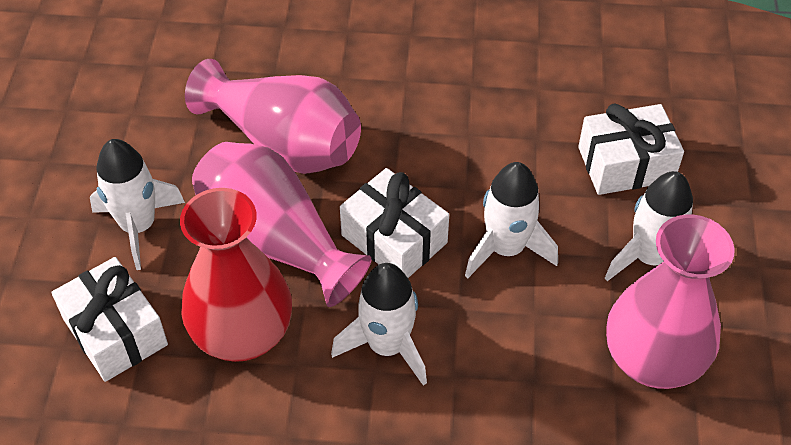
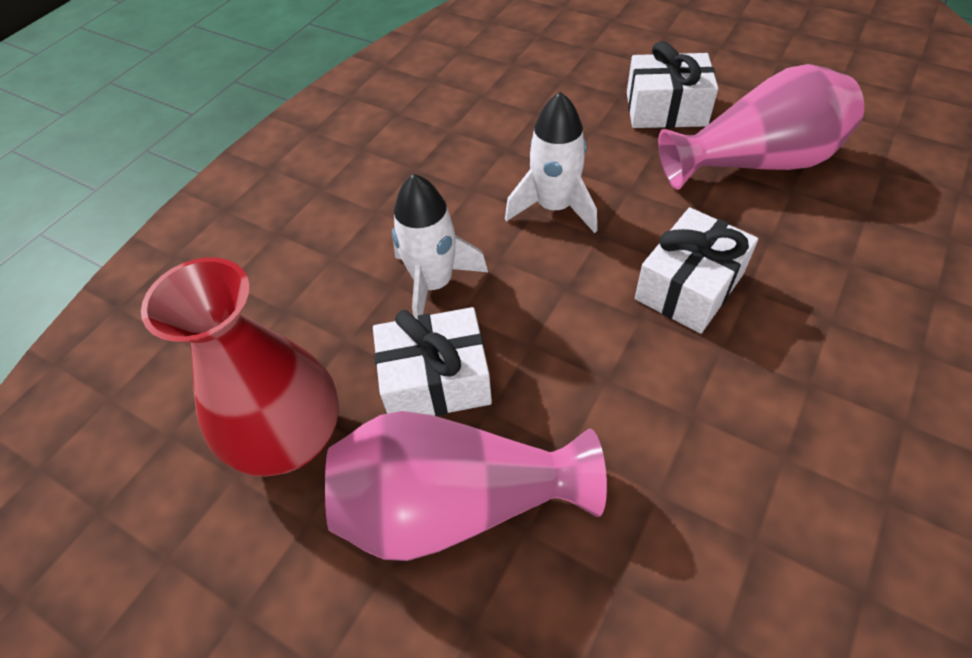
pink vase: [185,59,361,174] [192,142,372,307] [606,215,735,389] = 3 -> [325,411,607,561] [658,64,864,190] = 2
white rocket: [90,139,185,270] [331,263,427,386] [465,162,558,278] [605,171,693,281] = 4 -> [392,174,488,317] [505,92,597,233] = 2

